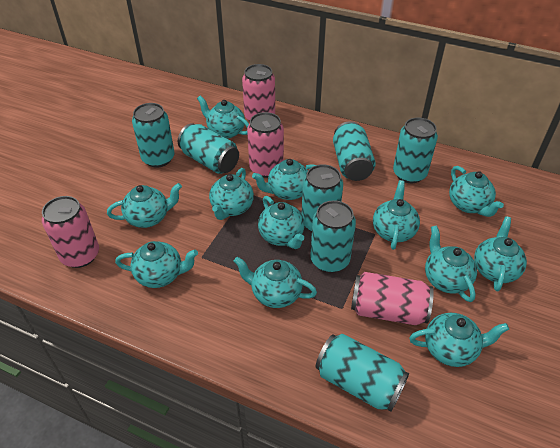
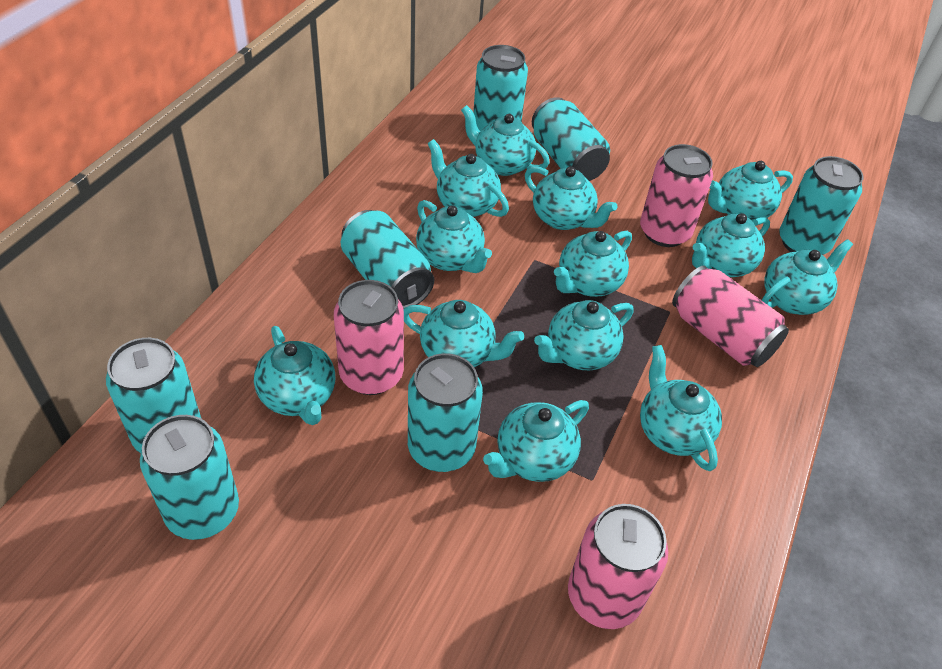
turquoise teapot: [107,183,182,228] [115,241,198,288] [197,95,249,139] [209,168,254,220] [234,257,317,308] [252,159,316,200] [258,196,305,249] [373,180,420,250] [409,313,509,367] [425,225,477,302] [449,166,504,217] [474,217,527,291] = 12 -> [254,326,335,425] [404,300,524,367] [416,200,492,273] [427,139,509,217] [461,105,550,176] [483,400,589,482] [525,166,617,230] [534,300,634,370] [554,231,632,297] [640,345,722,471] [692,213,770,277] [708,161,793,221] [762,239,853,315] = 13

